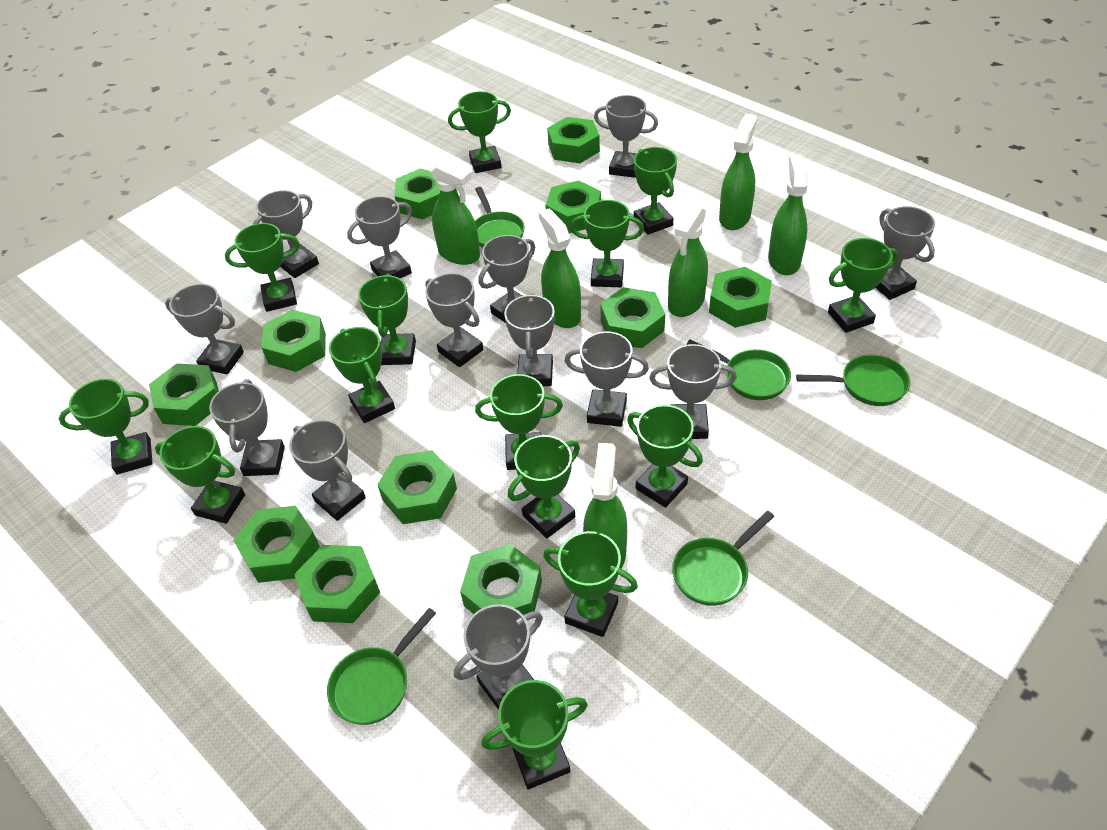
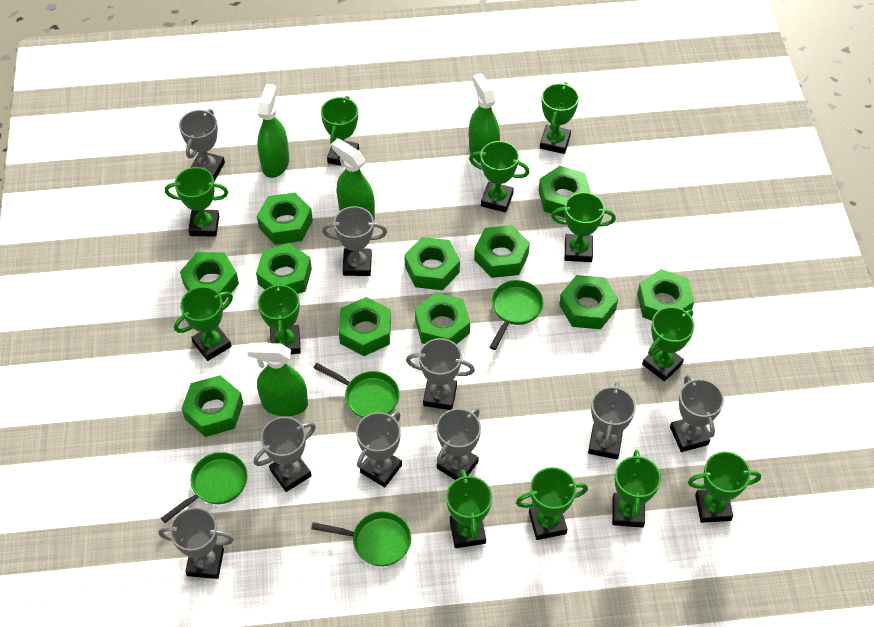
green pan: [327,608,436,725] [475,187,525,248] [672,511,774,606] [686,340,791,400] [796,354,910,406] = 5 -> [161,452,248,523] [311,511,411,567] [313,363,400,418] [490,280,544,350] = 4
green spray bottle: [430,159,480,265] [539,209,581,328] [583,443,627,568] [668,205,708,317] [719,114,757,230] [768,155,808,275] = 6 -> [247,343,308,416] [257,84,289,178] [331,138,375,220] [469,73,500,164] = 4
green trophy: [59,379,153,475] [155,426,245,524] [225,223,299,312] [329,327,395,423] [358,274,416,365] [448,91,511,173] [475,374,563,470] [481,680,588,789] [508,435,580,539] [543,531,638,637] [570,200,644,287] [627,405,703,508] [634,147,677,235] [828,238,898,333] = 14 -> [165,167,228,236] [174,286,233,361] [257,281,301,354] [321,96,359,166] [446,470,492,548] [469,141,530,212] [516,467,588,540] [540,82,579,154] [551,192,616,262] [612,450,661,528] [642,307,695,382] [688,452,761,523] = 12
grey trophy: [165,283,244,375] [209,379,285,476] [253,190,319,278] [289,420,366,521] [347,196,412,278] [425,273,483,367] [454,604,543,710] [479,235,535,323] [504,293,555,386] [565,331,649,427] [594,95,658,178] [649,344,737,439] [876,206,935,300] = 13 -> [158,507,234,579] [179,109,225,181] [254,417,316,492] [322,206,387,276] [356,411,402,487] [406,338,475,410] [436,408,481,480] [588,382,636,459] [670,375,724,452] = 9

